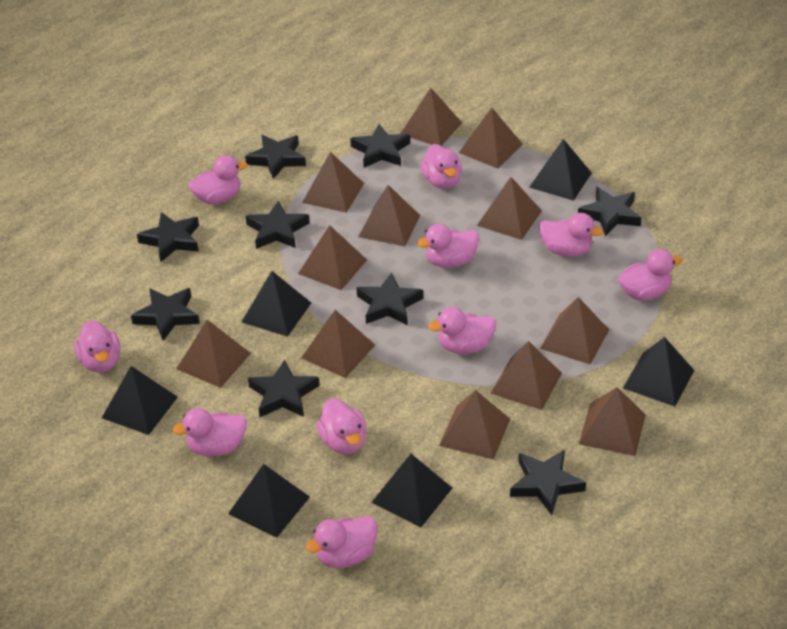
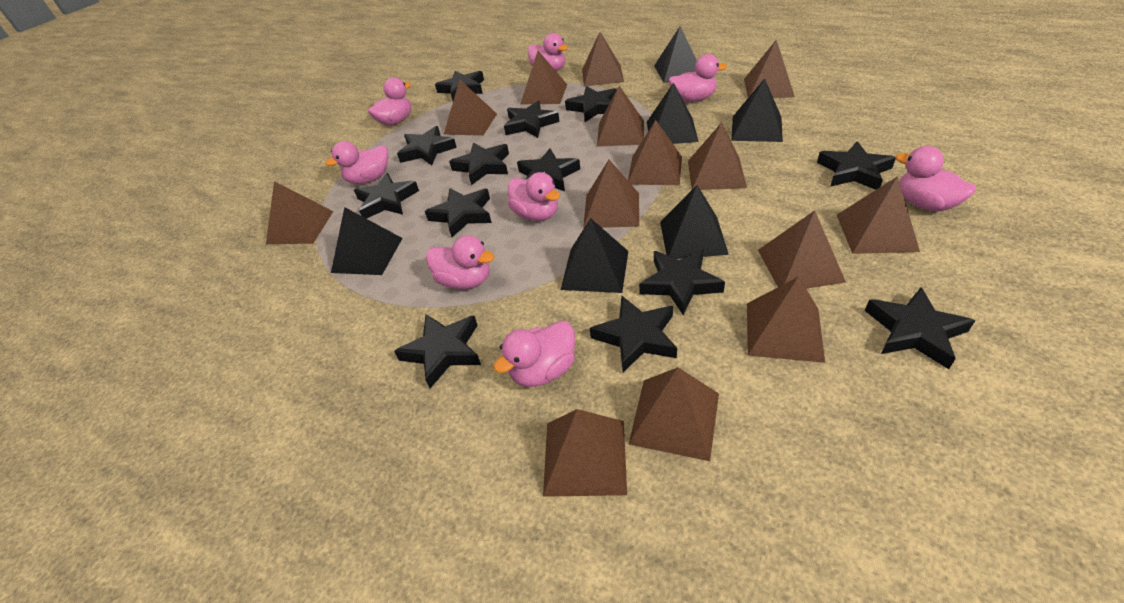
black star: [131,288,200,341] [137,212,199,262] [245,135,306,179] [246,201,309,249] [248,360,319,417] [350,124,410,168] [357,273,423,325] [510,450,586,515] [578,187,642,236] = 9 -> [354,173,419,219] [394,314,481,388] [397,126,457,165] [425,188,492,237] [435,71,484,101] [449,142,509,185] [504,101,560,138] [517,148,580,191] [565,86,617,122] [590,296,677,372] [639,249,725,315] [817,141,896,190] [865,287,975,369] = 13
brown pyramid: [177,320,251,388] [298,225,367,290] [301,310,375,378] [302,152,364,213] [358,185,421,246] [400,88,462,146] [439,390,510,460] [459,108,523,169] [477,177,542,240] [491,341,562,410] [540,297,609,364] [579,387,646,456] = 12 -> [266,181,333,244] [444,80,497,136] [520,51,567,104] [543,409,627,497] [582,32,624,87] [583,160,639,228] [597,86,644,147] [628,120,682,185] [629,367,719,461] [688,122,747,190] [744,40,795,98] [747,276,825,363] [758,210,846,289] [837,176,920,254] = 14
pink duck: [74,320,120,373] [172,408,247,457] [188,155,247,204] [306,516,377,568] [317,398,367,454] [417,224,479,268] [421,144,462,189] [428,307,496,354] [539,213,603,257] [618,249,682,301] = 10 -> [325,141,388,184] [368,77,411,126] [426,235,494,289] [493,321,575,387] [508,172,560,221] [528,33,568,71] [669,54,727,102] [895,146,976,211] = 8

